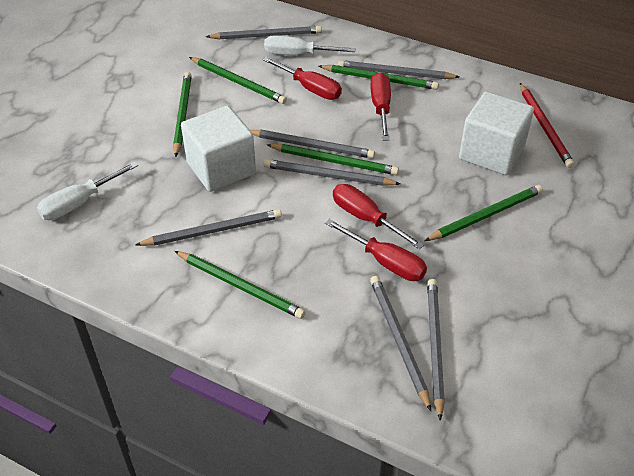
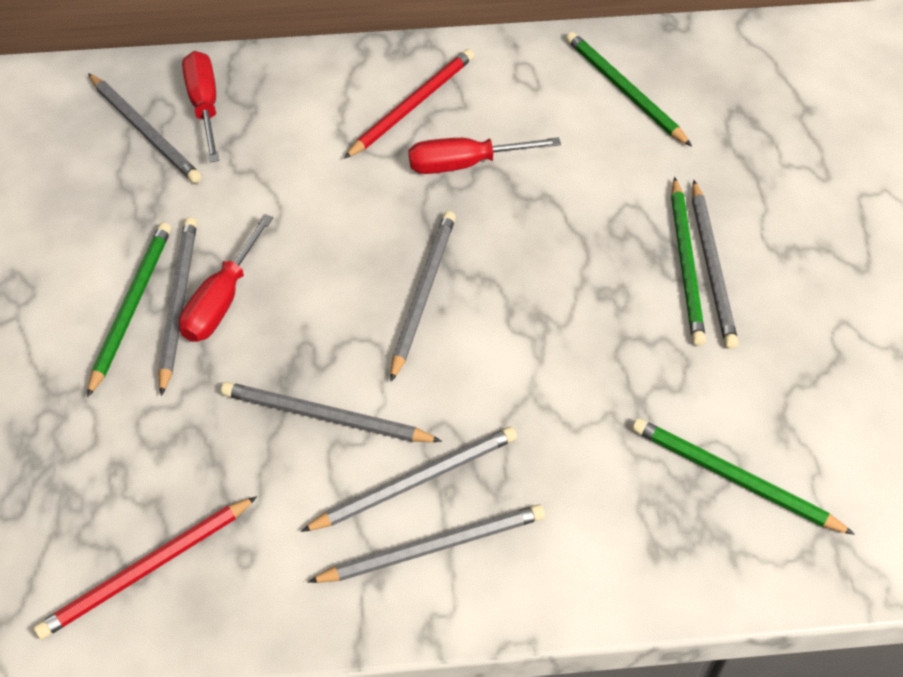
green pencil: [173,72,192,157] [175,251,305,319] [189,57,287,104] [267,144,399,175] [319,65,439,90] [424,185,543,241] = 6 -> [87,222,171,398] [566,32,692,147] [632,418,855,535] [671,177,706,346] = 4
red pencil: [520,83,574,168] = 1 -> [34,496,257,640] [344,49,474,159] = 2
red screwdriver: [262,57,342,100] [325,219,427,281] [333,184,424,249] [370,72,391,140] = 4 -> [179,214,273,342] [182,51,219,162] [409,137,561,174] = 3
white cube: [181,106,256,192] [459,91,534,175] = 2 -> none = 0
white screwdriver: [37,162,138,220] [264,35,356,55] = 2 -> none = 0

